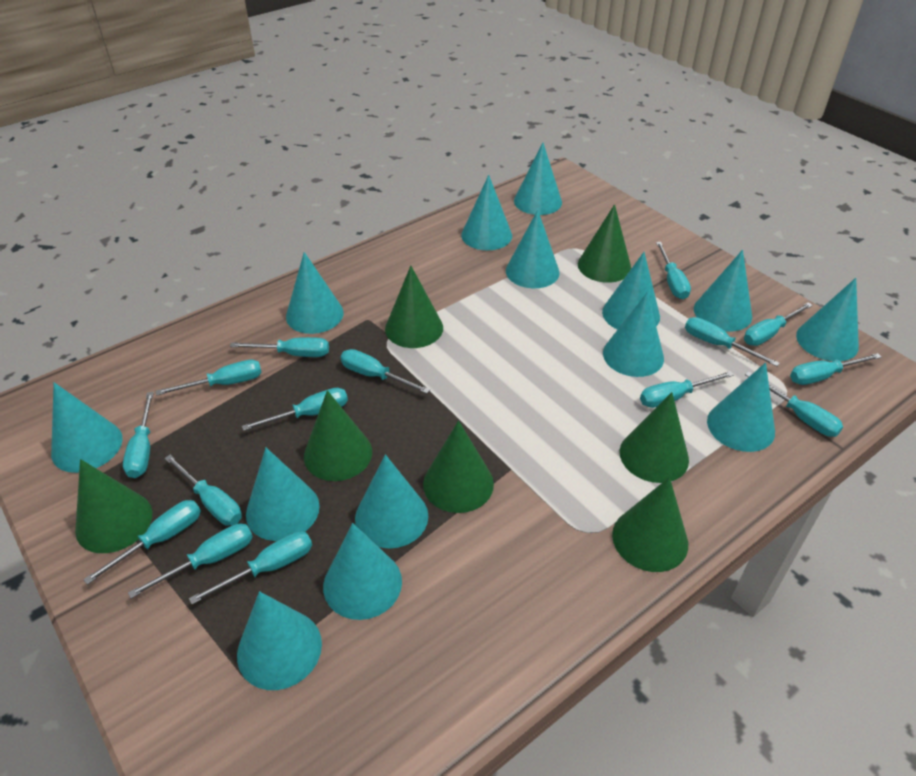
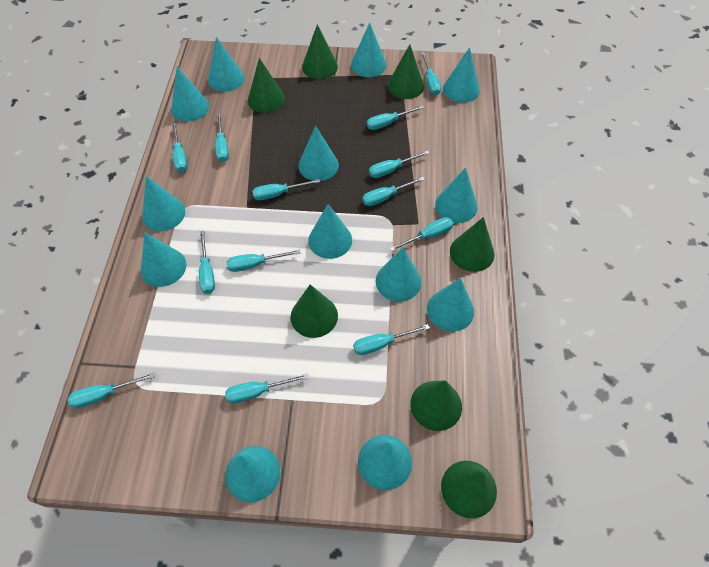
turquoise cone: [51,382,123,473] [237,591,322,690] [246,448,320,541] [286,252,344,334] [323,523,402,620] [355,454,428,549] [461,175,512,250] [506,210,560,288] [514,143,562,215] [602,252,660,330] [603,292,664,377] [694,250,752,331] [707,363,775,452] [796,278,859,361] = 14 -> [141,232,186,287] [142,176,185,231] [171,67,209,122] [208,37,244,92] [225,446,280,502] [299,126,339,181] [308,204,352,259] [351,23,387,77] [358,435,412,490] [376,247,421,302] [427,278,474,332] [435,168,478,223] [443,47,480,103] = 13
turquoise screwdriver: [83,500,201,585] [123,392,154,478] [128,523,253,599] [156,360,262,396] [164,455,242,526] [189,531,312,605] [230,337,329,357] [242,388,348,431] [341,349,430,394] [640,371,734,408] [656,242,691,299] [685,317,780,366] [744,302,813,346] [745,372,843,437] [790,353,882,385] = 15 -> [68,373,155,408] [172,123,188,172] [199,231,215,294] [215,113,229,162] [225,374,309,403] [227,250,301,272] [252,179,320,201] [353,324,430,355] [362,177,425,206] [367,105,424,130] [369,151,430,178] [390,217,454,251] [421,53,441,95] = 13

